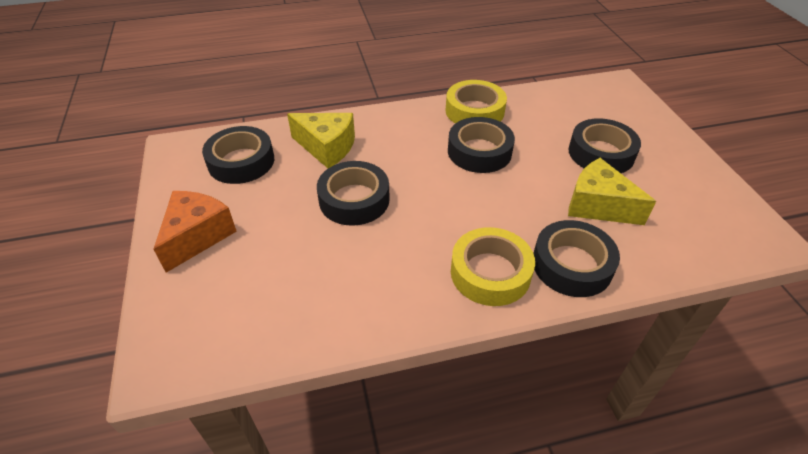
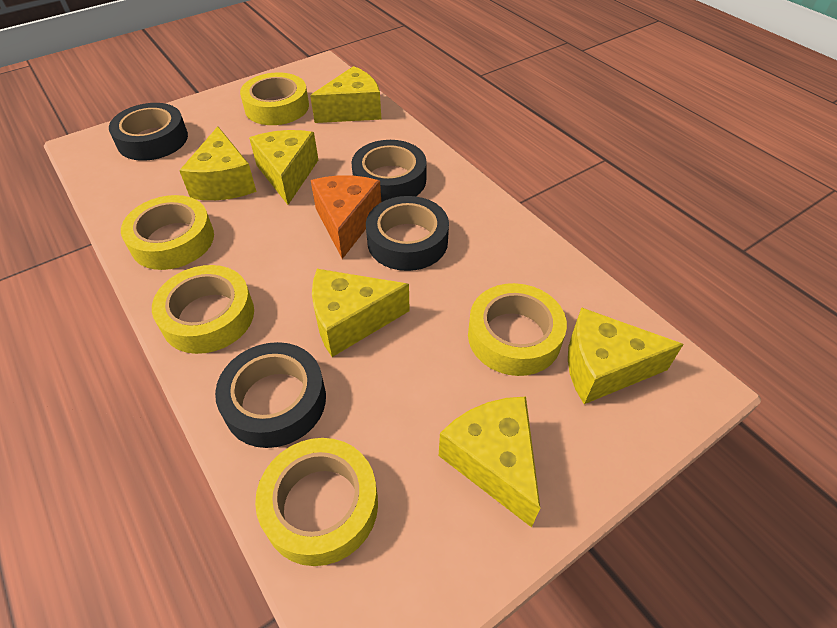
black tape: [202,126,274,184] [317,161,390,226] [448,117,515,173] [533,220,620,297] [569,118,641,173] = 5 -> [109,103,188,161] [215,342,326,448] [352,140,427,202] [366,196,449,271] = 4
yellow cheese: [287,113,355,168] [568,158,656,225] = 2 -> [179,126,257,200] [249,130,318,205] [310,66,381,123] [312,269,410,357] [439,396,540,527] [568,307,684,404] = 6
yellow tape: [446,80,507,123] [451,227,535,306] = 2 -> [121,195,214,270] [152,265,254,354] [240,72,309,125] [255,438,378,566] [468,283,567,376] = 5

